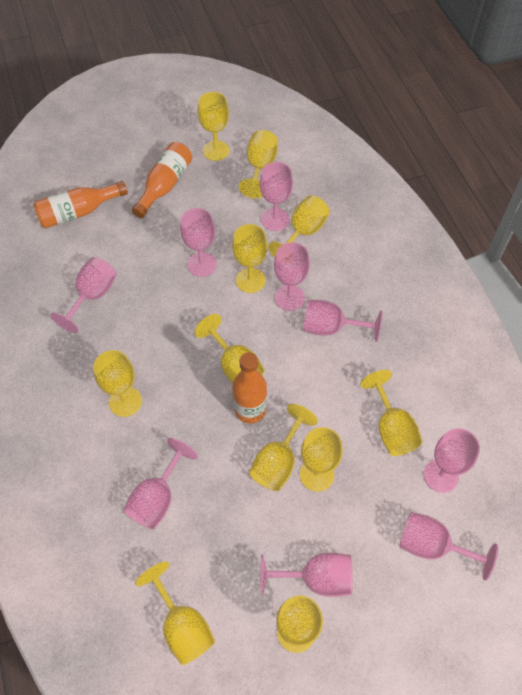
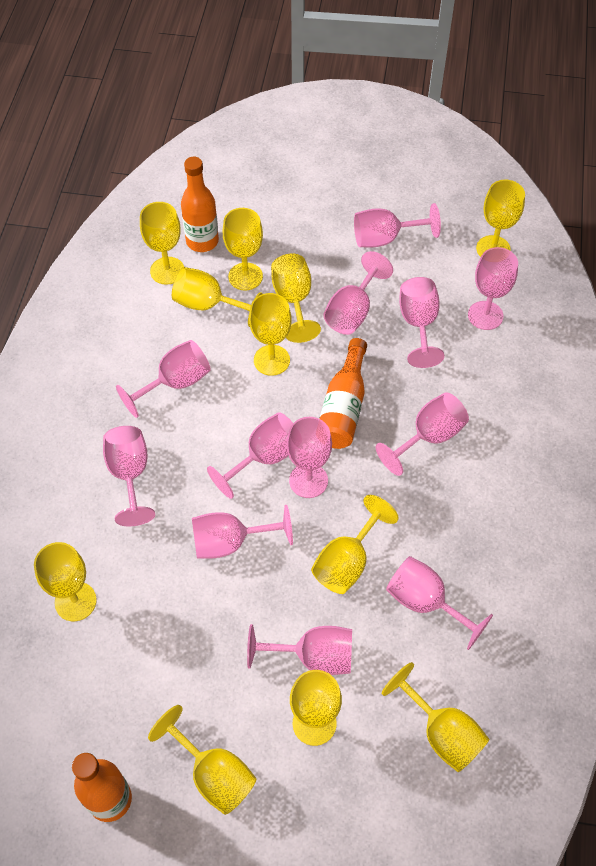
pink goblet: [50,257,117,333] [123,438,198,529] [180,208,217,277] [260,162,293,231] [261,553,353,597] [274,242,310,311] [303,300,382,342] [400,512,498,581] [424,428,480,493] = 9 -> [103,426,155,526] [116,340,211,418] [192,505,293,559] [207,412,293,499] [247,624,352,675] [287,417,332,498] [323,251,393,335] [354,203,441,247] [376,392,469,476] [386,556,493,650] [399,277,445,368] [468,247,518,330] = 12

